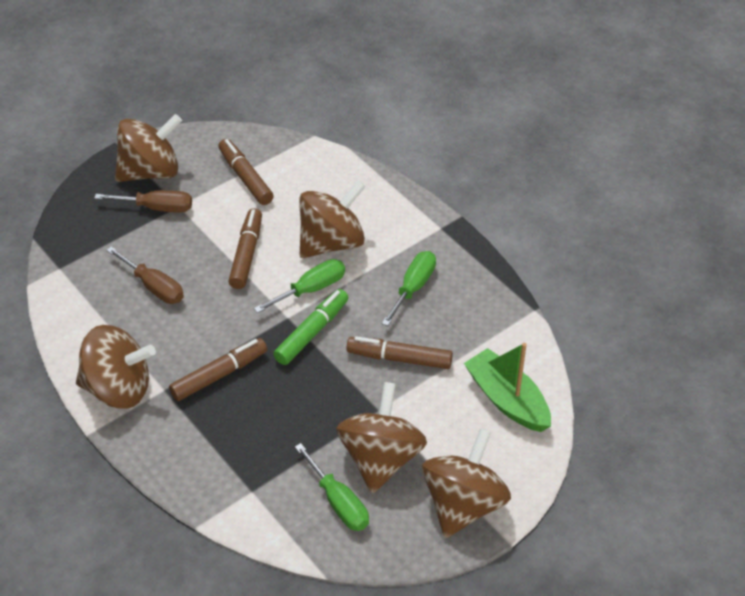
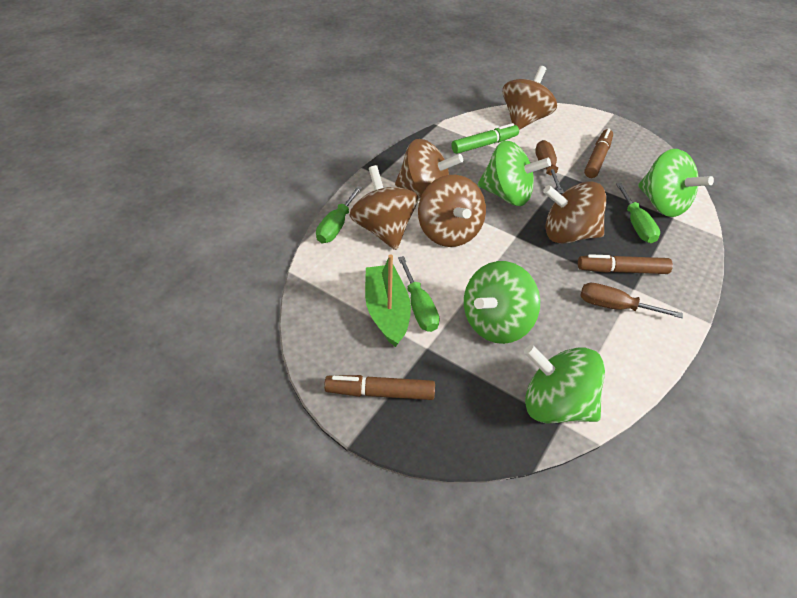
brown marker: [169,338,267,401] [218,139,274,205] [228,208,262,289] [346,336,453,369] = 4 -> [324,375,435,400] [578,254,673,274] [584,128,613,178] = 3
green spinning top: none = 0 -> [464,261,540,344] [478,141,551,206] [524,345,605,424] [638,149,714,217] = 4

